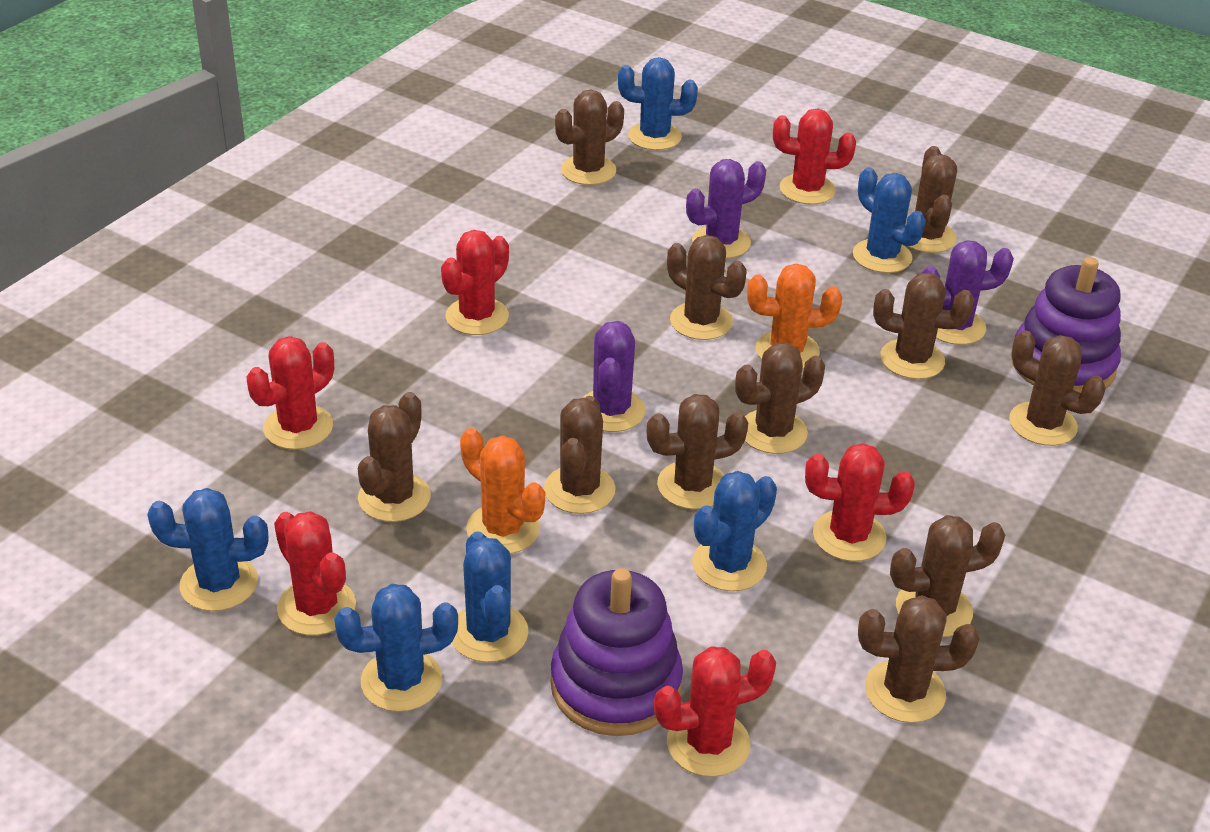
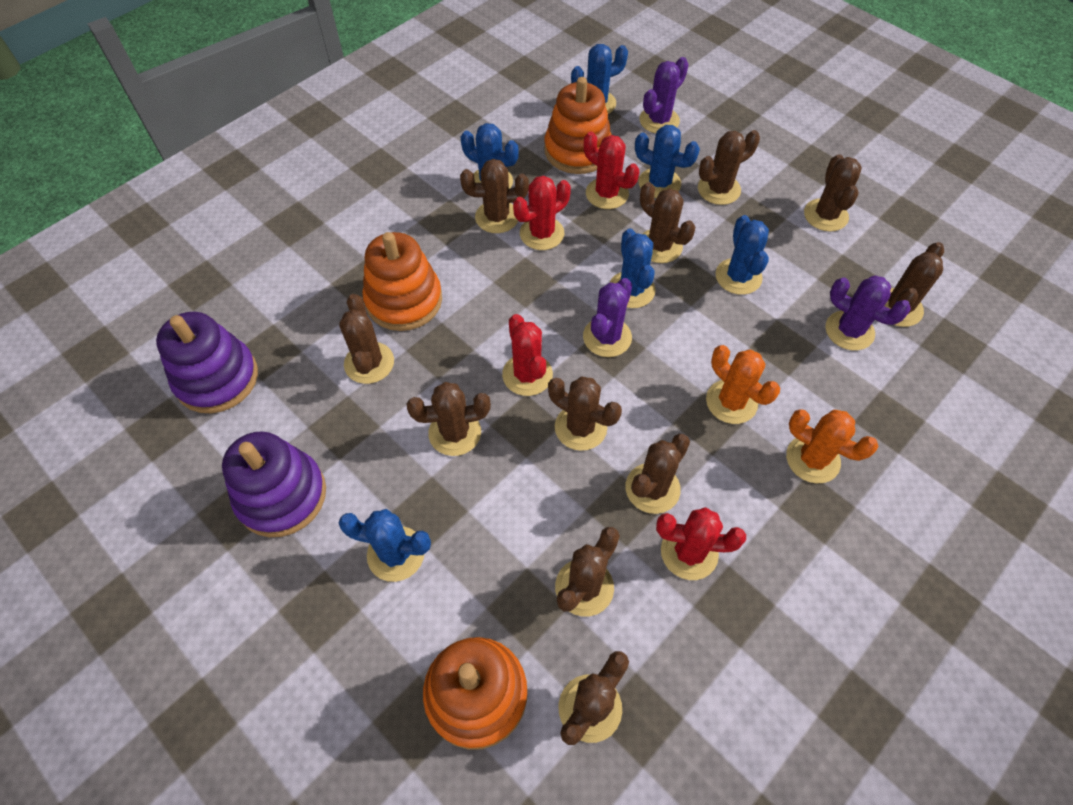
orange stacking toy: none = 0 -> [362,232,442,331] [423,637,527,749] [544,77,612,174] = 3
red cactus: [247,336,334,450] [274,511,356,635] [441,230,509,335] [654,646,776,777] [773,109,856,204] [805,443,915,561] = 6 -> [502,314,553,396] [513,176,571,250] [584,132,639,209] [656,507,746,580] = 4

